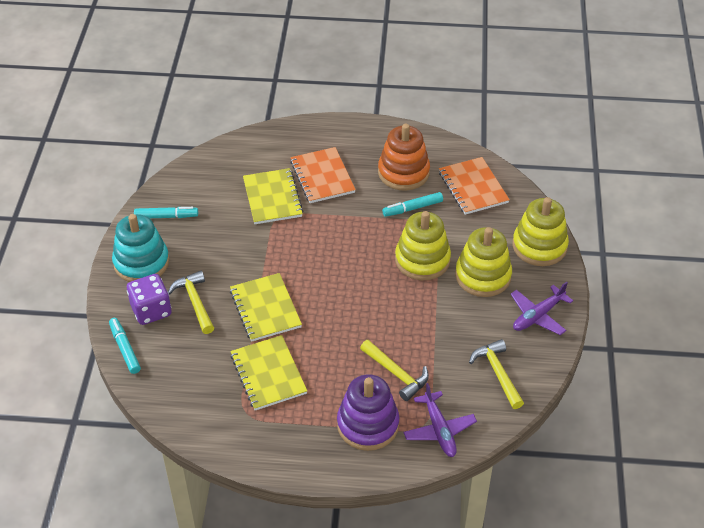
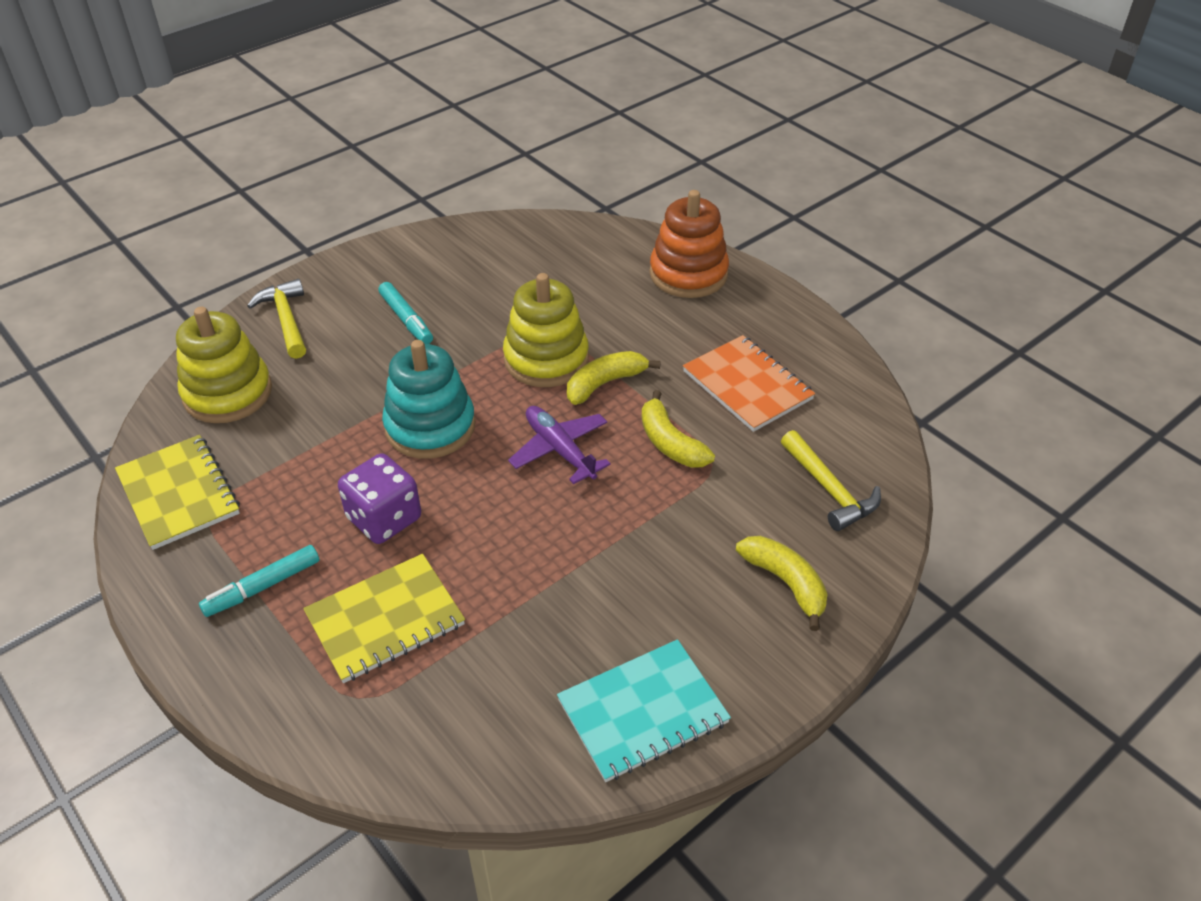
orange notebook: [290,147,356,203] [439,157,510,215] = 2 -> [683,335,815,432] = 1
purple plane: [403,383,477,457] [511,282,573,335] = 2 -> [508,406,611,484] = 1
purple stacking toy: [337,374,399,451] = 1 -> none = 0
turquoise marker: [109,318,141,374] [134,207,198,218] [382,192,443,217] = 3 -> [199,545,319,617] [378,282,433,344] = 2
turquoise notebook: none = 0 -> [557,639,731,782] = 1
yellow banana: none = 0 -> [567,351,661,405] [642,390,715,468] [736,536,828,631] = 3
yellow hammer: [168,271,214,334] [360,340,429,401] [469,339,524,409] = 3 -> [247,279,306,359] [781,430,881,531] = 2
yellow notebook: [230,273,302,342] [230,335,307,410] [243,168,303,224] = 3 -> [115,435,240,550] [303,554,465,683] = 2
yellow stacking toy: [395,211,451,280] [455,227,512,297] [512,197,569,266] = 3 -> [176,307,272,423] [503,273,589,387] = 2

